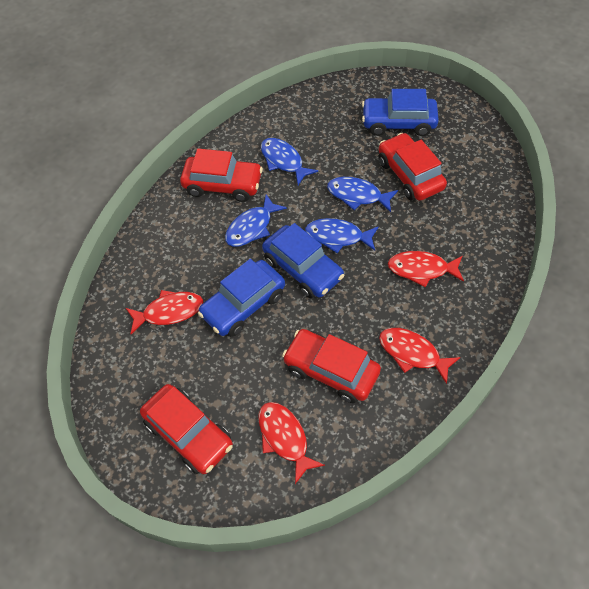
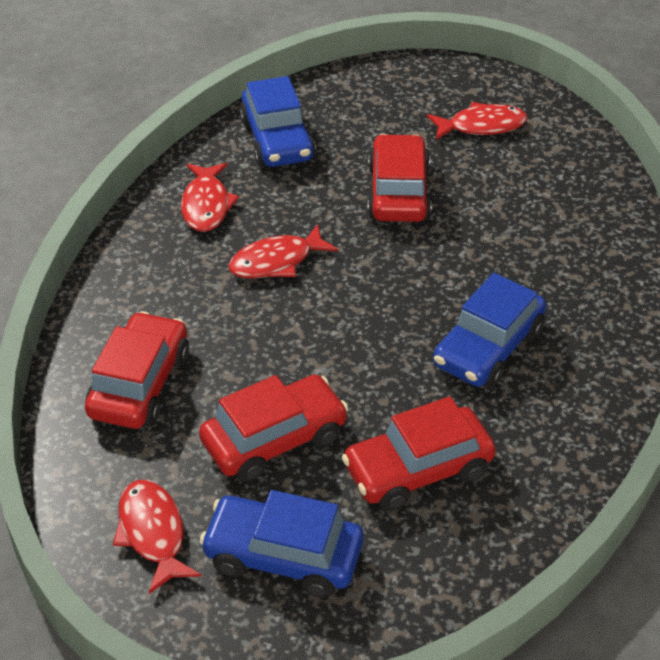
blue fish: [225,194,287,247] [261,138,318,185] [305,218,379,253] [327,177,398,212] = 4 -> none = 0

